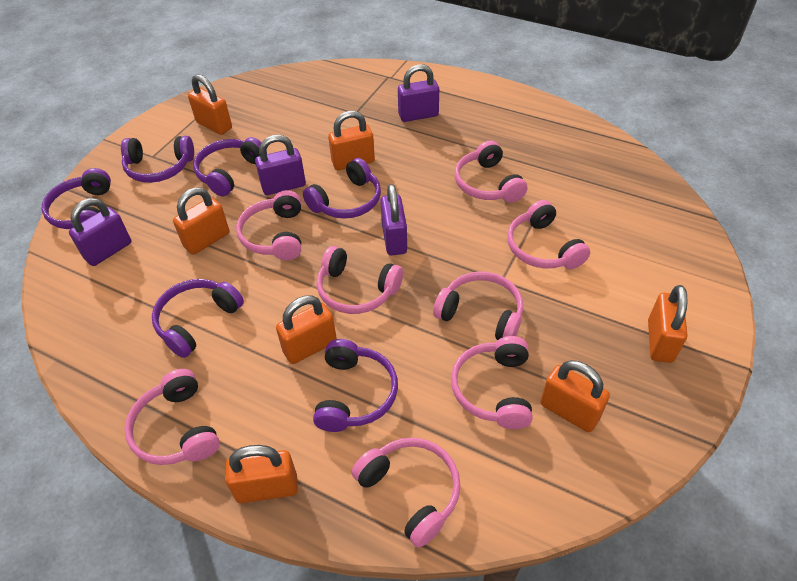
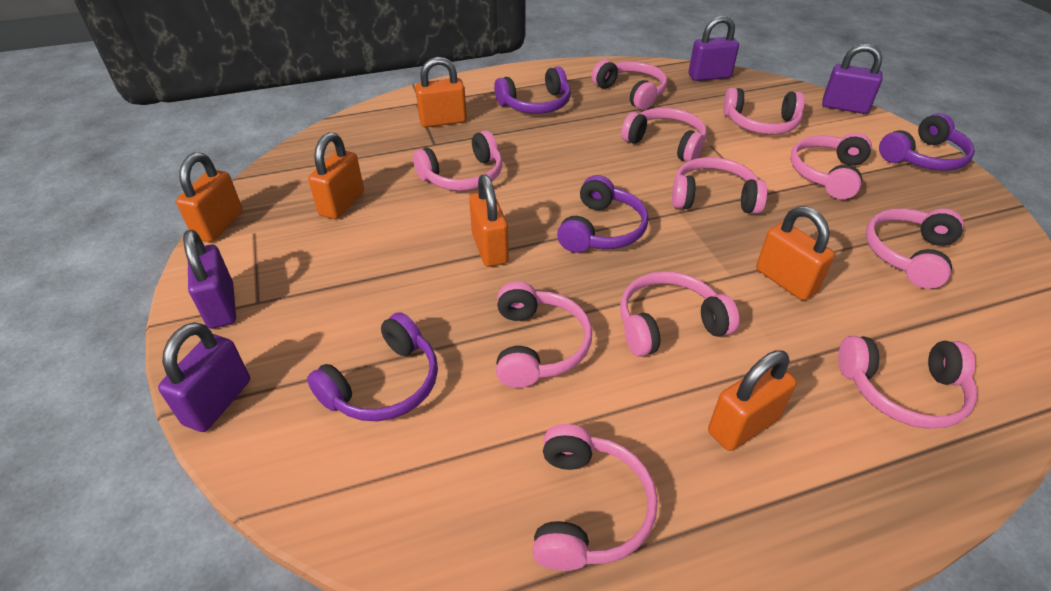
orange padlock: [173,187,230,255] [188,74,232,135] [225,445,298,503] [276,296,337,364] [328,111,375,170] [540,360,610,432] [648,285,687,363] = 7 -> [176,152,243,242] [308,132,364,219] [415,57,467,128] [469,174,509,267] [708,350,797,451] [756,206,835,301] = 6
pink headphones: [124,369,220,465] [236,190,301,260] [317,246,403,314] [352,438,460,548] [433,271,523,340] [451,336,533,429] [455,140,527,203] [507,200,590,269] = 8 -> [413,131,503,191] [496,281,592,388] [532,424,658,571] [592,60,667,110] [620,271,739,357] [621,108,707,162] [672,157,767,214] [723,88,805,134] [790,133,872,199] [838,336,977,429] [866,208,964,289] = 11
purple headphones: [42,168,111,229] [121,136,194,183] [152,279,244,358] [193,137,267,196] [303,158,381,219] [313,339,398,432] = 6 -> [307,312,438,421] [494,66,571,114] [557,175,649,253] [879,113,975,171] = 4

